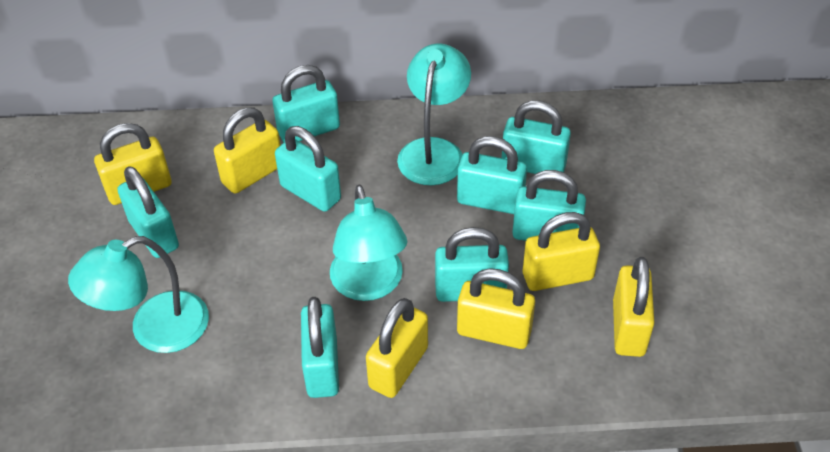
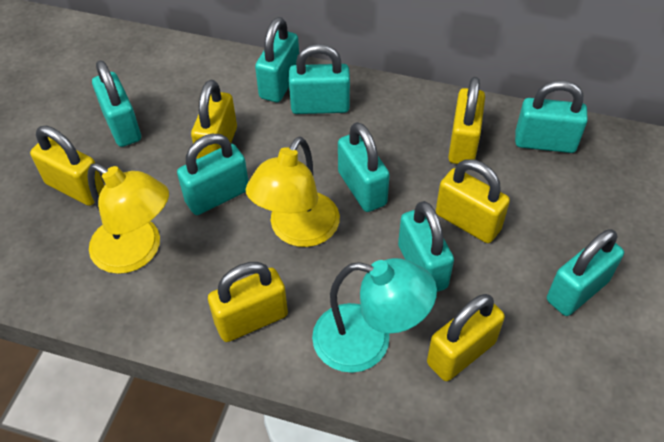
turquoise lamp: [68,236,209,353] [330,184,407,301] [397,43,471,185] = 3 -> [312,258,437,373] = 1
yellow lamp: none = 0 -> [87,163,169,274] [246,137,340,247] = 2

